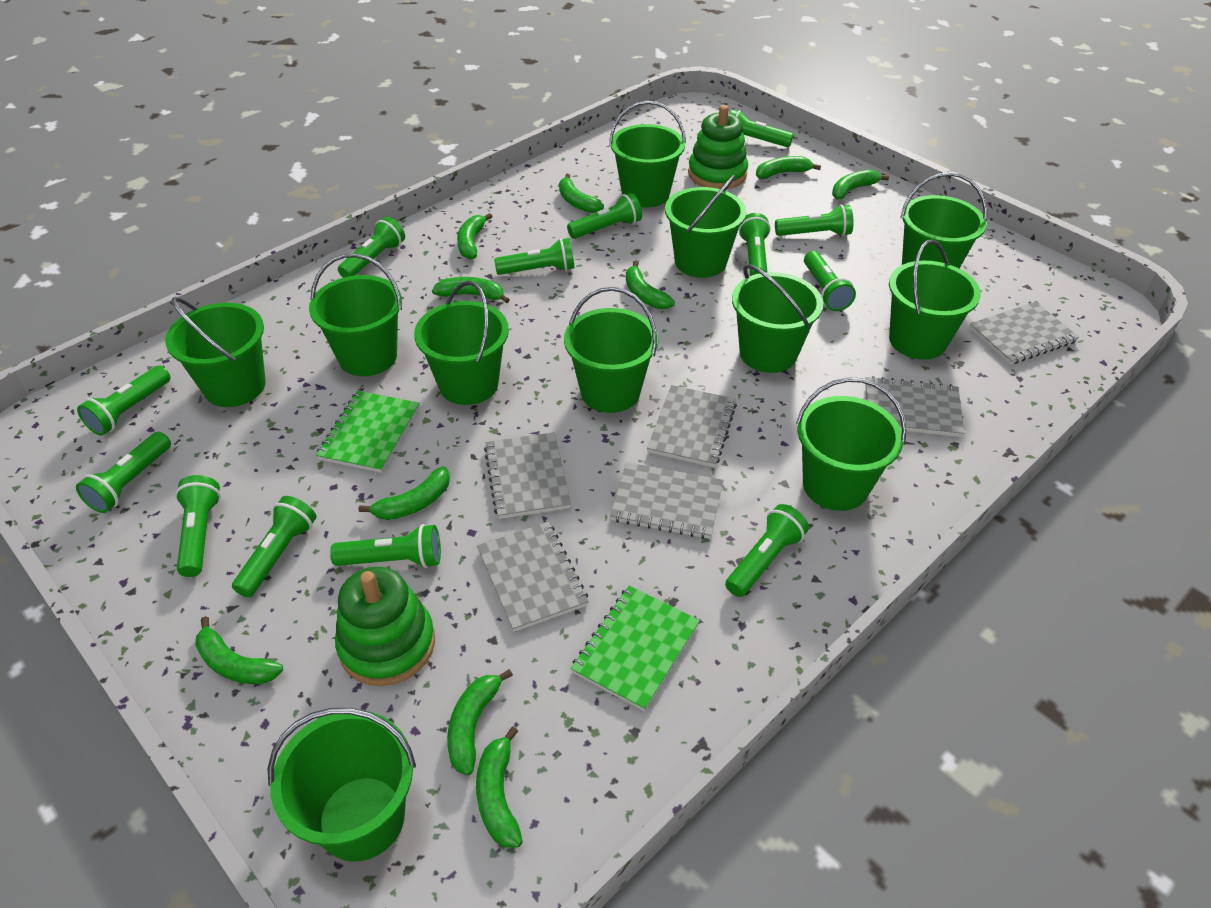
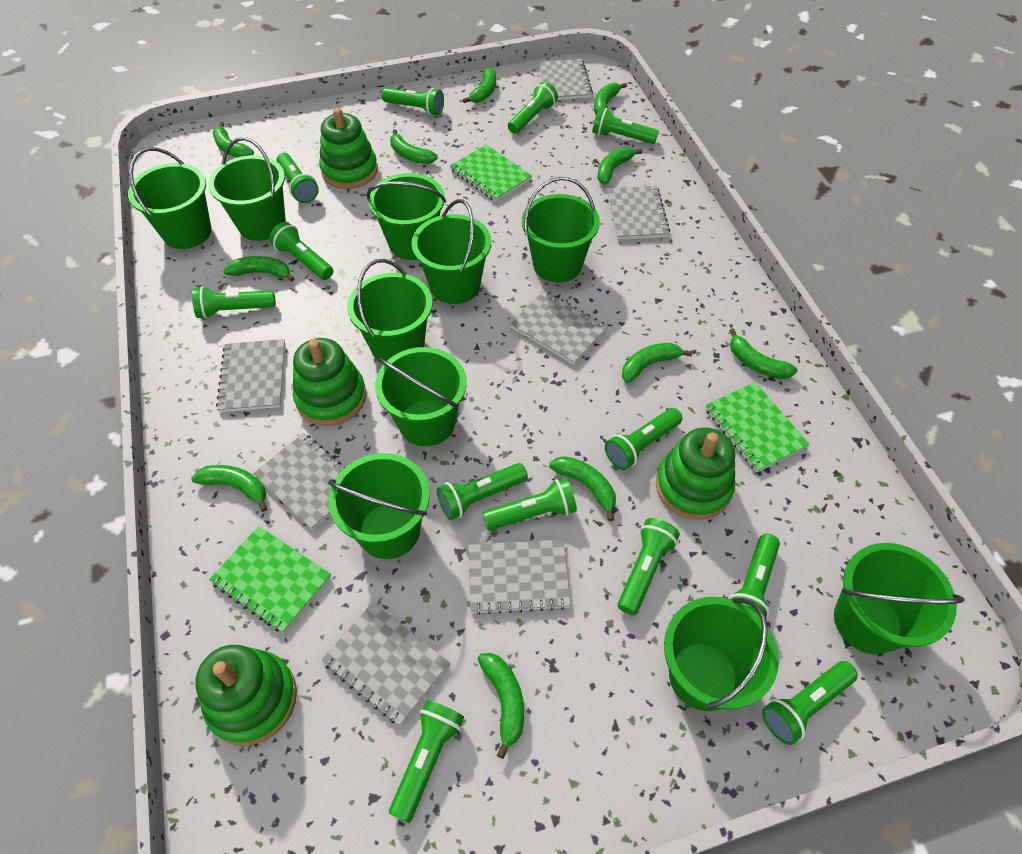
green banana: [195,616,283,684] [359,466,450,520] [432,277,510,303] [447,669,513,775] [457,213,493,259] [476,727,523,848] [559,174,604,213] [626,261,675,309] [756,156,821,179] [832,169,889,200] = 10 -> [191,465,267,512] [213,122,254,157] [223,256,295,282] [390,129,438,164] [463,67,496,103] [478,653,524,759] [549,456,616,521] [594,83,627,115] [597,147,643,184] [622,343,692,383] [729,328,797,379] = 11
green bucket: [165,297,266,407] [268,708,416,862] [309,253,402,376] [414,281,509,405] [564,287,658,413] [609,101,686,208] [665,175,747,278] [732,264,823,373] [796,377,906,511] [889,239,981,360] [900,172,987,268] = 11 -> [128,147,211,249] [208,137,286,241] [328,453,430,559] [347,259,433,363] [367,173,446,260] [375,347,467,446] [411,199,491,304] [522,177,600,282] [664,597,779,711] [834,543,965,654] = 10
green notebook: [316,391,419,473] [571,586,700,711] = 2 -> [209,526,331,633] [450,145,532,202] [705,382,810,472] = 3
green stacking toy: [335,567,435,686] [688,105,748,189] = 2 -> [195,645,297,746] [293,338,366,426] [319,108,378,189] [656,427,735,520] = 4
grey notebook: [477,522,589,632] [484,432,571,519] [610,462,724,539] [647,385,737,467] [865,376,965,437] [969,302,1079,365] = 6 -> [216,339,285,412] [253,433,345,530] [321,602,450,726] [468,539,571,615] [510,291,608,365] [539,59,593,100] [607,186,670,240] = 7

